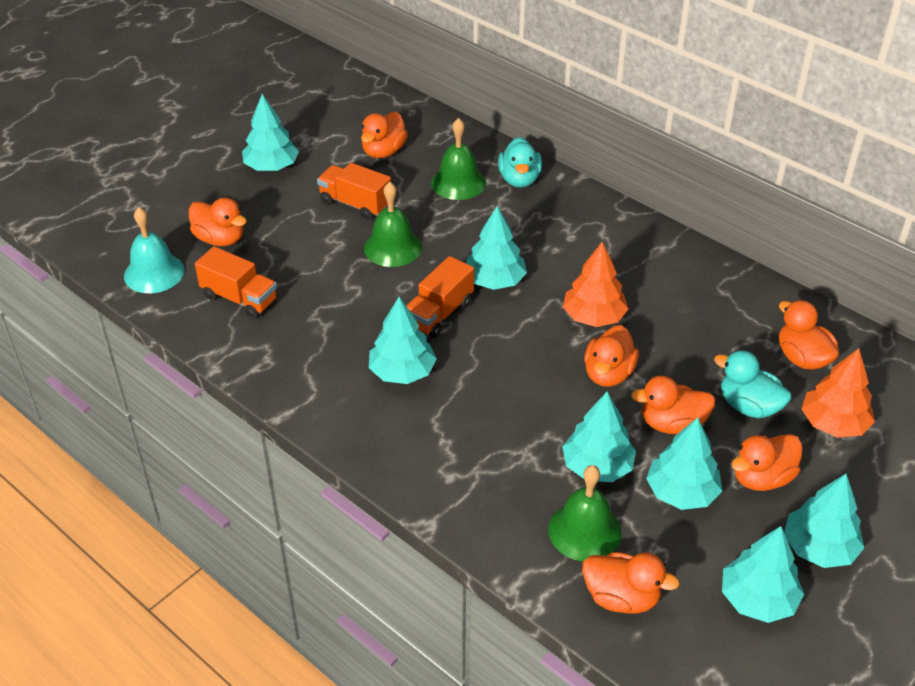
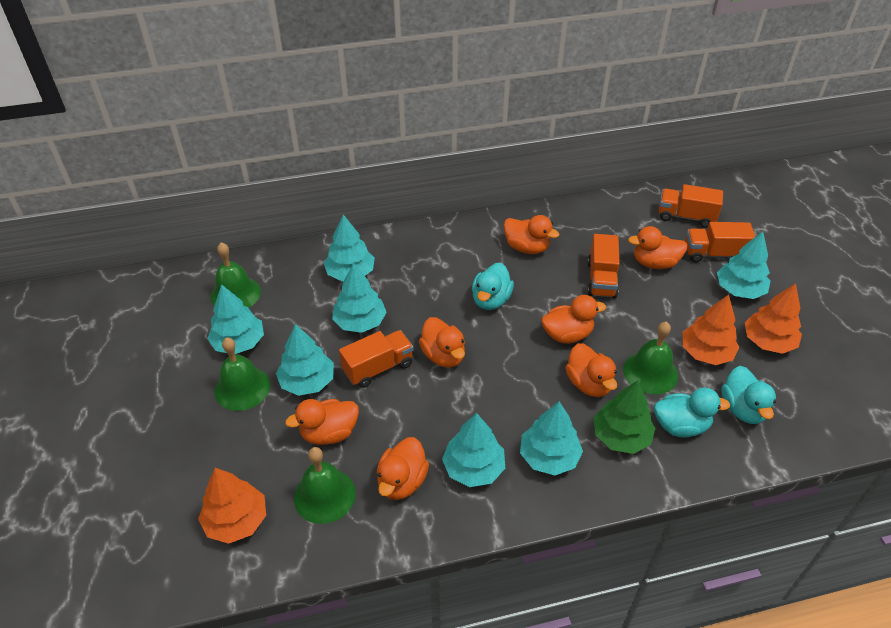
green bell: [364,182,422,267] [431,118,486,200] [548,465,622,561] = 3 -> [211,242,261,308] [214,338,270,411] [294,447,356,524] [623,322,678,394] = 4
green tree: none = 0 -> [593,380,655,454] = 1
orange tree: [563,242,628,327] [801,348,875,438] = 2 -> [198,468,266,544] [682,294,739,365] [744,283,802,354] = 3
orange truck: [195,246,277,319] [317,163,391,220] [406,256,474,338] = 3 -> [339,330,414,388] [587,234,620,298] [659,184,723,228] [685,222,755,262] = 4
turquoise bell: [124,207,185,293] = 1 -> none = 0
turquoise duck: [498,137,542,188] [714,350,792,419] = 2 -> [472,262,514,310] [654,387,730,438] [721,366,776,424] = 3

